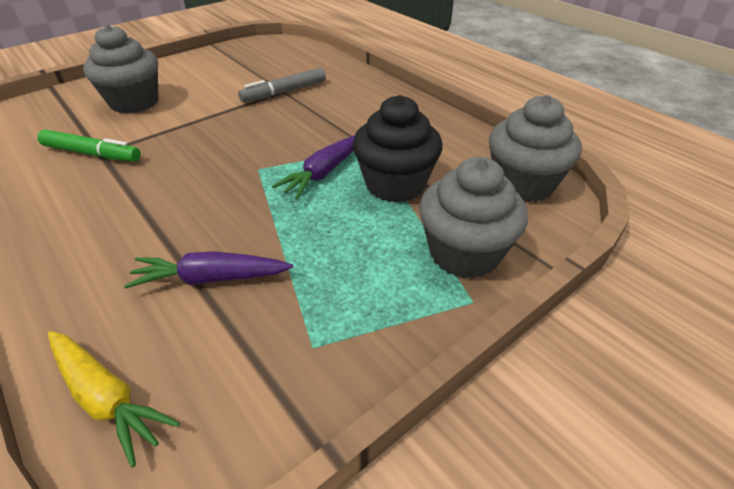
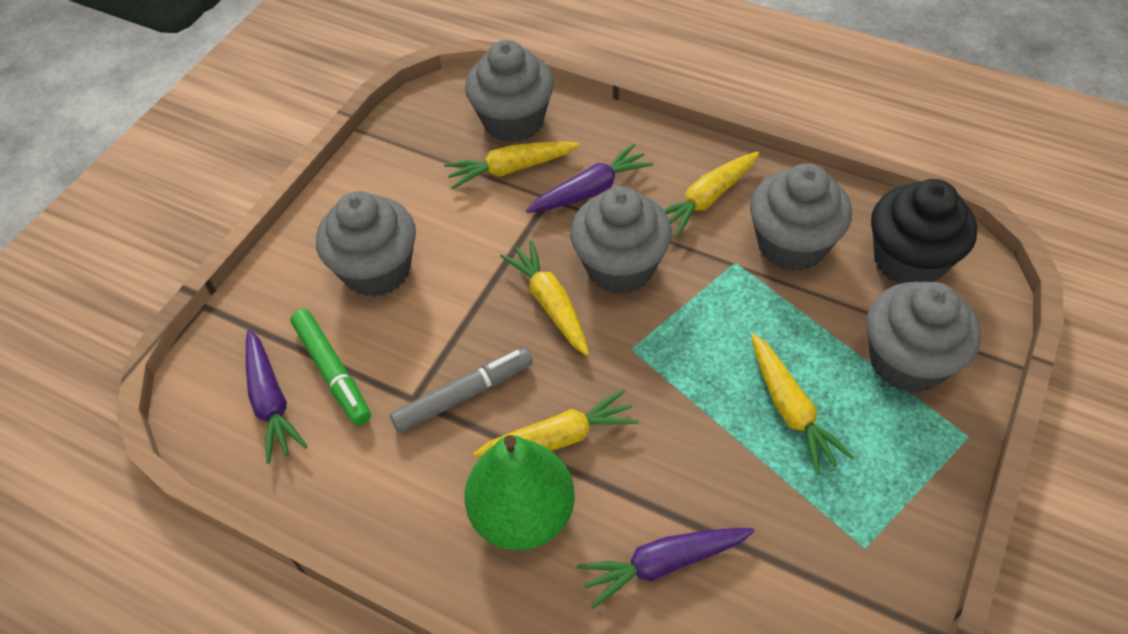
green pear: none = 0 -> [465,435,575,551] = 1
grey cupcake: [83,24,158,114] [419,157,528,279] [489,95,582,203] = 3 -> [316,191,416,297] [465,40,554,143] [570,187,672,294] [750,163,852,271] [867,282,981,393] = 5
purple carrot: [124,251,293,288] [272,135,355,199] = 2 -> [246,329,308,464] [526,144,654,213] [577,528,754,608] = 3
yellow carrot: [48,331,180,467] = 1 -> [444,141,580,189] [473,389,639,457] [500,240,589,356] [664,152,759,238] [751,334,854,475] = 5

